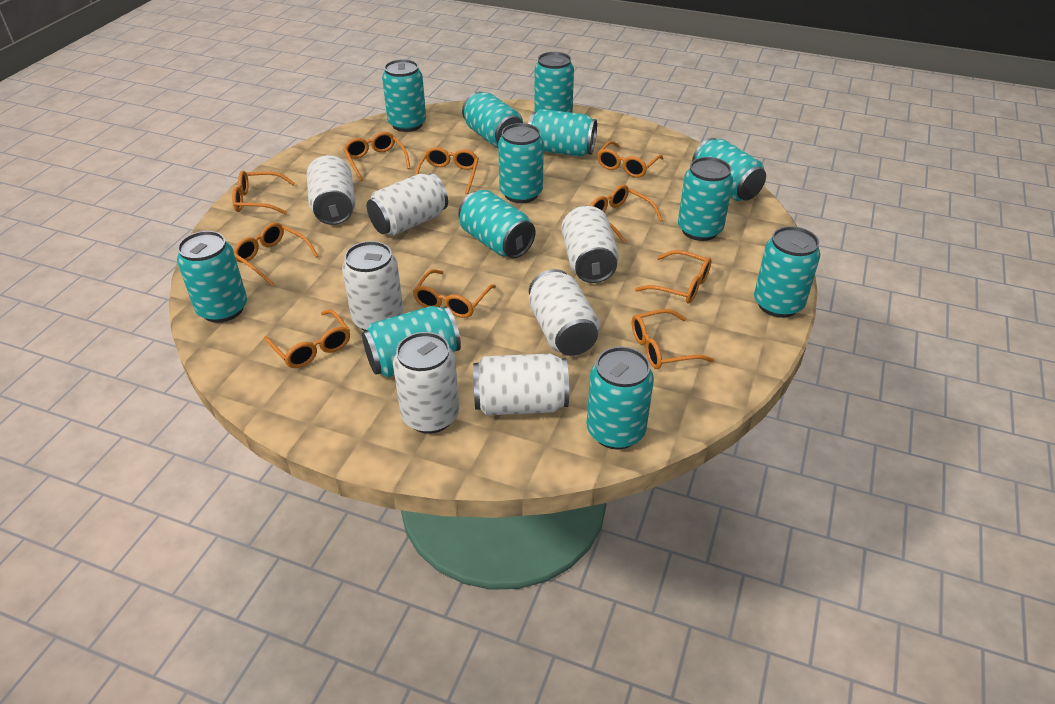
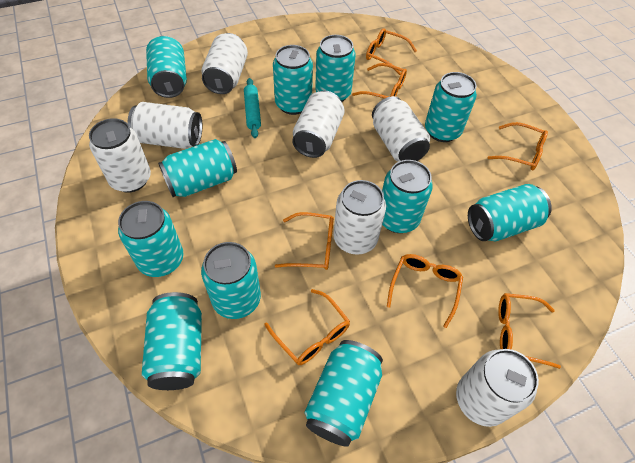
orange glasses: [232,171,295,215] [234,222,319,286] [264,309,350,368] [344,132,411,181] [413,269,496,318] [415,147,479,194] [590,185,663,243] [597,141,663,178] [632,309,714,369] [635,250,711,304] = 10 -> [264,289,350,365] [275,212,334,270] [352,63,407,98] [366,28,417,75] [387,254,463,328] [487,122,548,170] [498,293,561,369] = 7
turquoise can: [177,231,247,323] [362,306,461,378] [382,59,426,132] [458,190,535,258] [462,92,523,148] [498,123,544,203] [528,109,597,157] [534,52,574,113] [587,346,654,450] [678,157,733,241] [692,138,766,201] [754,226,820,318] = 12 -> [118,201,183,277] [142,292,202,390] [146,36,187,98] [158,139,237,197] [201,242,261,319] [273,45,313,115] [305,340,383,447] [315,35,356,102] [382,160,433,233] [425,72,477,142] [468,184,552,242] = 11
turquoise rolling pin: none = 0 -> [244,78,261,138] = 1

